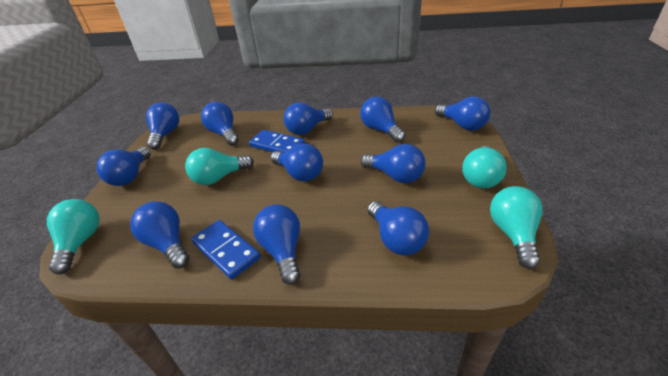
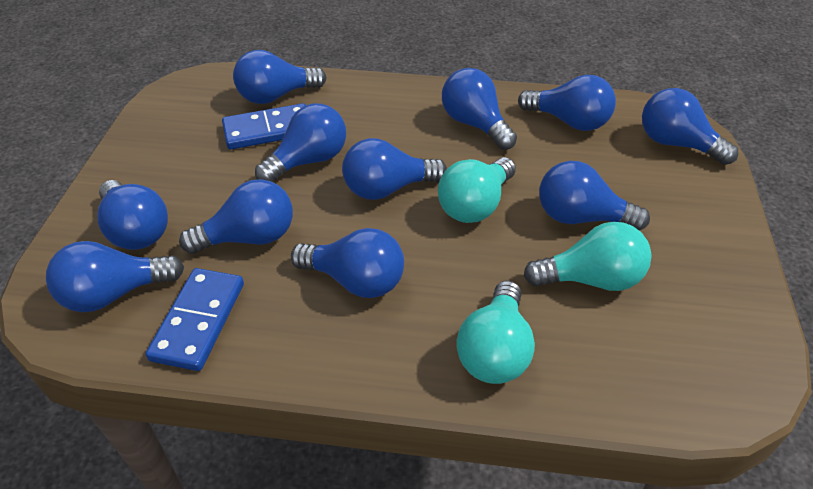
turquoise light bulb: [47,199,100,275] [185,148,254,185] [462,146,507,189] [490,186,542,269] = 4 -> [438,157,516,223] [457,280,535,384] [524,222,652,291] = 3

